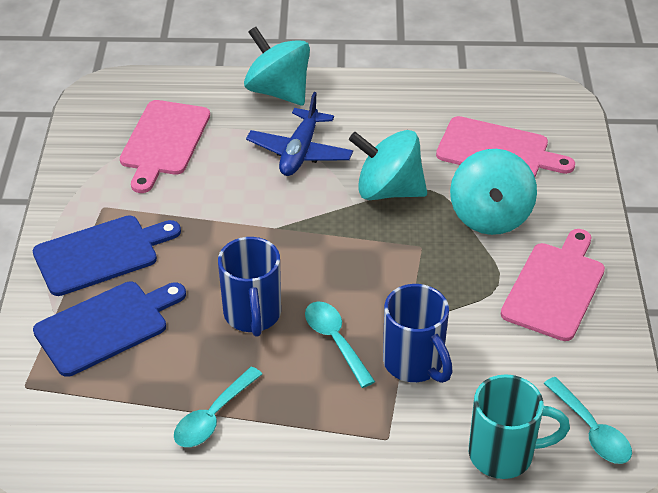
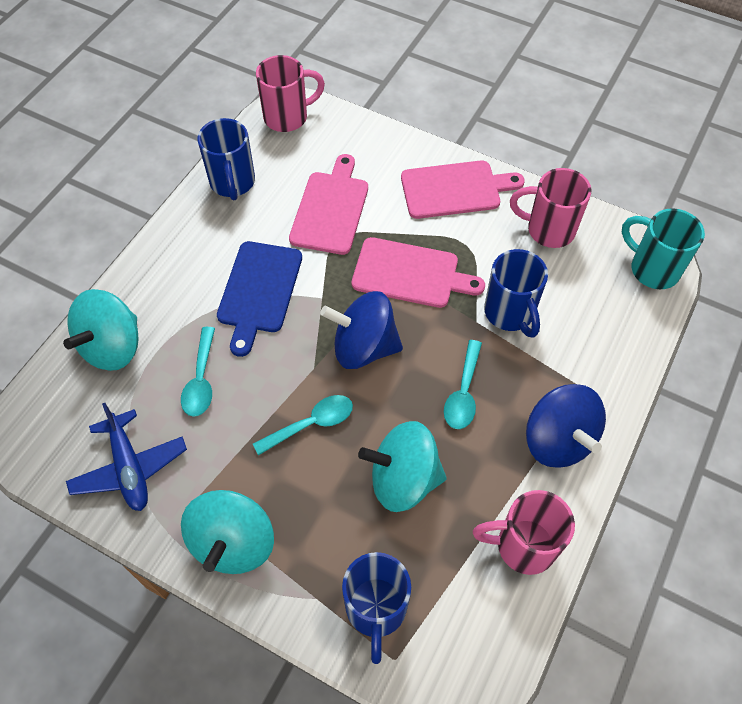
blue cutting board: [33,215,181,296] [33,282,186,377] = 2 -> [217,241,302,357] = 1
blue mug: [218,237,281,337] [383,284,453,383] = 2 -> [197,118,255,200] [342,552,411,664] [484,249,548,338] = 3
blue spinning top: none = 0 -> [320,291,403,369] [526,384,606,468] = 2
pink mug: none = 0 -> [256,55,325,132] [473,490,575,575] [510,168,591,248] = 3

